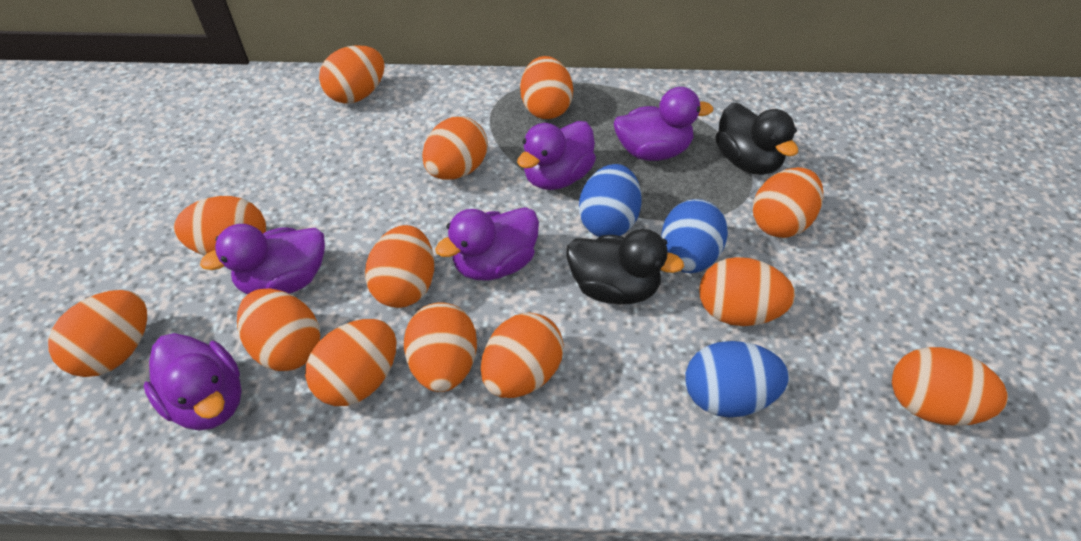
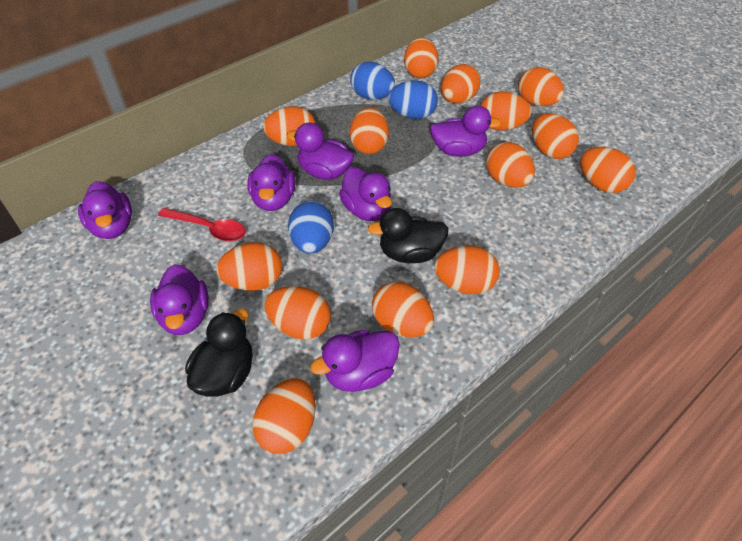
orange egg: [48,290,147,377] [174,196,266,256] [237,288,320,371] [305,319,396,406] [319,45,385,104] [365,225,434,308] [404,302,477,392] [422,116,488,180] [481,312,564,398] [520,56,573,119] [699,257,795,326] [753,167,823,238] [892,347,1008,426] = 13 -> [216,242,282,291] [253,378,316,454] [263,106,316,146] [264,286,331,340] [350,107,389,154] [372,282,434,337] [404,37,439,78] [434,245,500,294] [441,64,481,104] [480,91,531,131] [486,142,535,188] [518,67,564,106] [532,113,579,159] [580,147,636,193] = 14
purple duck: [143,333,242,430] [200,224,325,295] [435,207,539,280] [517,121,596,190] [614,87,713,161] = 5 -> [78,181,132,239] [150,264,209,335] [247,154,295,211] [287,123,354,180] [310,330,400,392] [339,167,392,221] [430,105,501,157] = 7
red spoon: none = 0 -> [158,208,246,242] = 1

